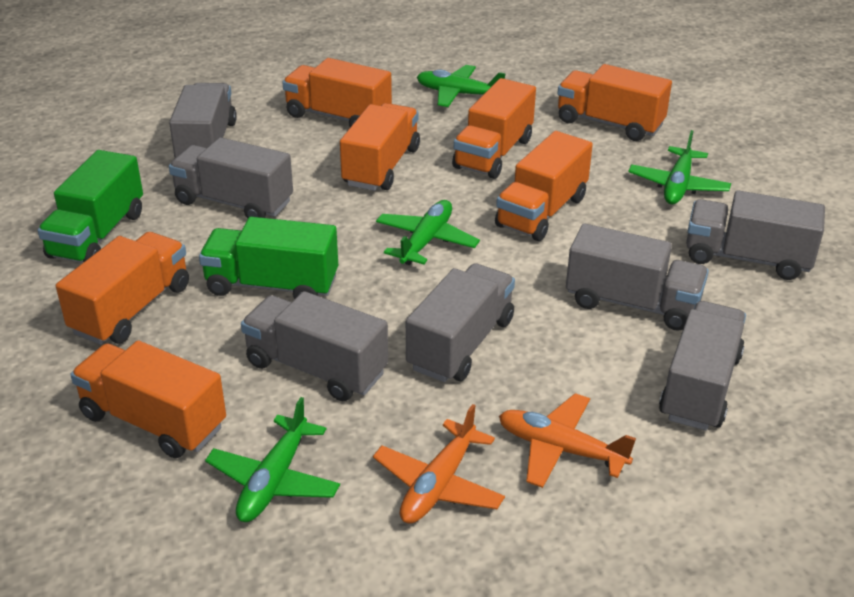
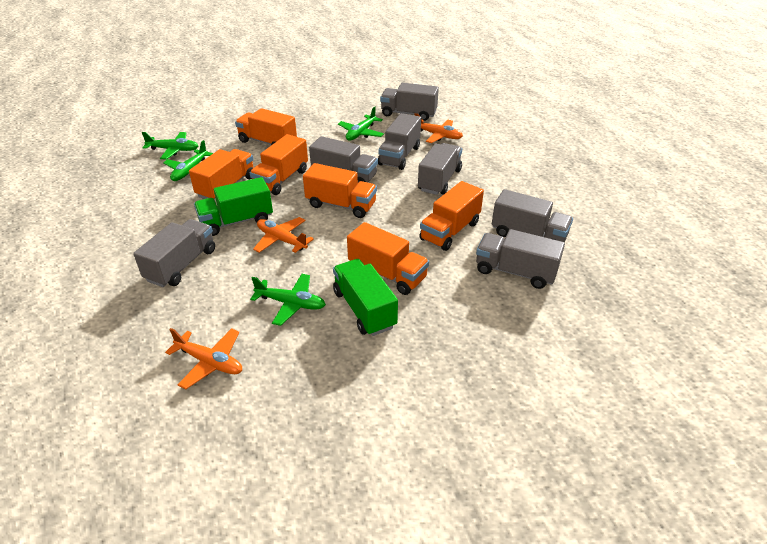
orange plane: [373,404,505,523] [499,393,636,488] = 2 -> [165,328,242,389] [253,217,314,253] [415,113,463,143] = 3
orange truck: [56,232,189,345] [70,340,226,458] [282,58,392,127] [340,103,420,191] [452,78,536,179] [495,131,593,241] [557,64,672,141] = 7 -> [189,149,253,200] [235,108,297,145] [250,134,308,195] [303,163,377,218] [347,222,429,295] [419,181,484,251] = 6

